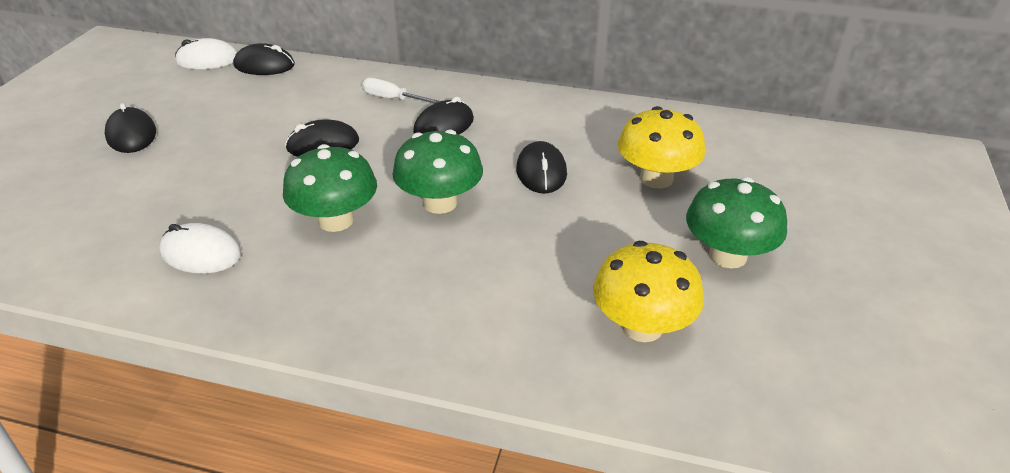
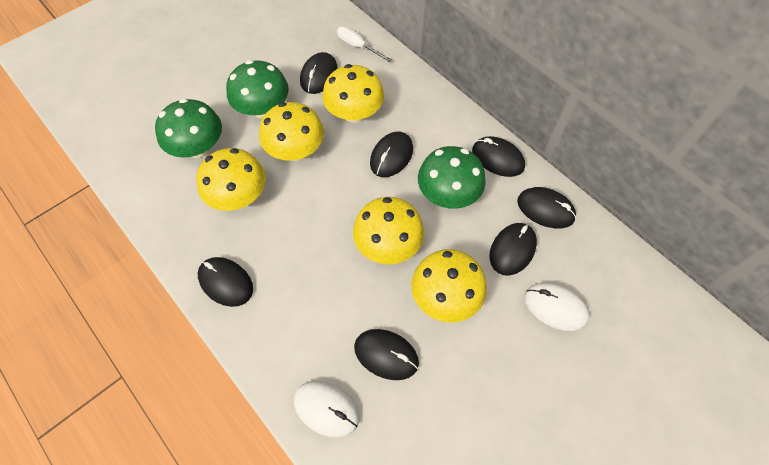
black mouse: [105,103,156,153] [233,43,295,75] [285,119,359,157] [413,97,474,135] [516,141,567,194] = 5 -> [198,257,253,307] [300,52,338,94] [354,329,419,380] [370,132,413,177] [472,136,525,177] [490,223,537,275] [517,187,576,228] = 7
yellow mushroom: [593,241,704,342] [618,106,705,189] = 2 -> [196,148,266,211] [259,102,324,161] [322,64,384,123] [353,197,424,264] [411,249,487,323] = 5

